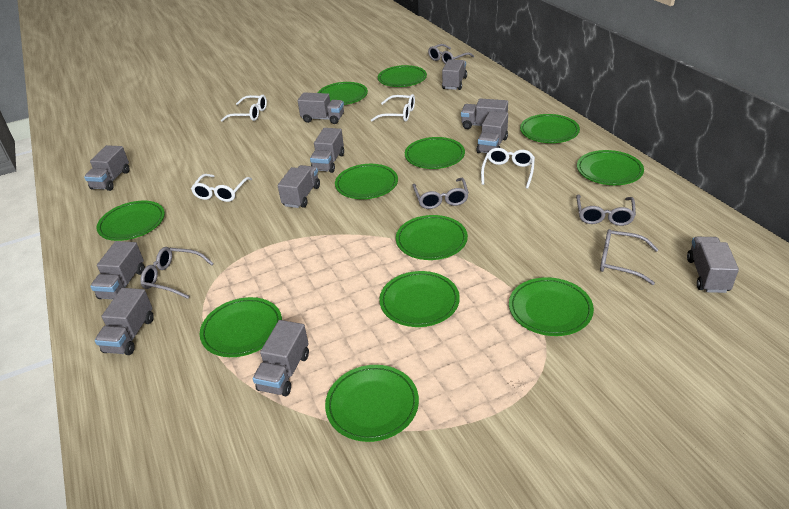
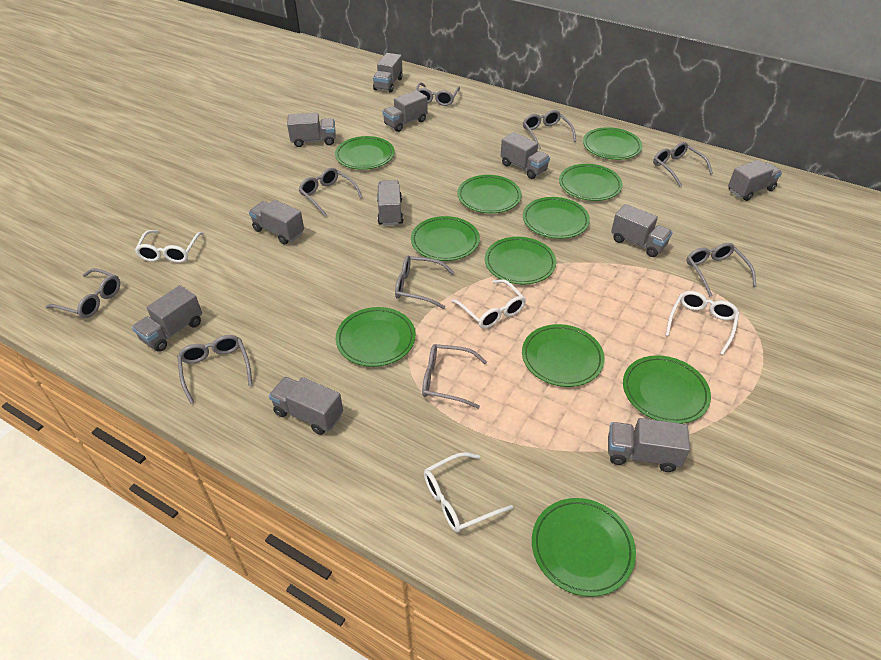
green plate: [96,201,165,241] [200,297,282,357] [318,82,368,105] [325,365,419,442] [335,164,398,199] [378,65,427,87] [379,271,460,327] [396,215,468,260] [405,137,465,169] [509,277,594,336] [520,114,580,143] [577,150,644,185] = 12 -> [335,136,395,170] [336,307,416,367] [411,216,480,261] [457,175,522,213] [485,237,556,285] [522,324,605,387] [523,197,590,239] [532,498,636,597] [559,164,623,201] [583,127,642,160] [623,355,711,424] = 11
grey glasses: [140,247,214,299] [413,178,469,209] [428,44,474,64] [576,194,636,226] [600,229,658,285] = 5 -> [45,268,120,318] [177,335,253,404] [299,168,363,217] [395,256,455,309] [416,82,460,106] [422,344,487,409] [523,110,576,149] [653,142,713,187] [686,243,756,297] = 9

